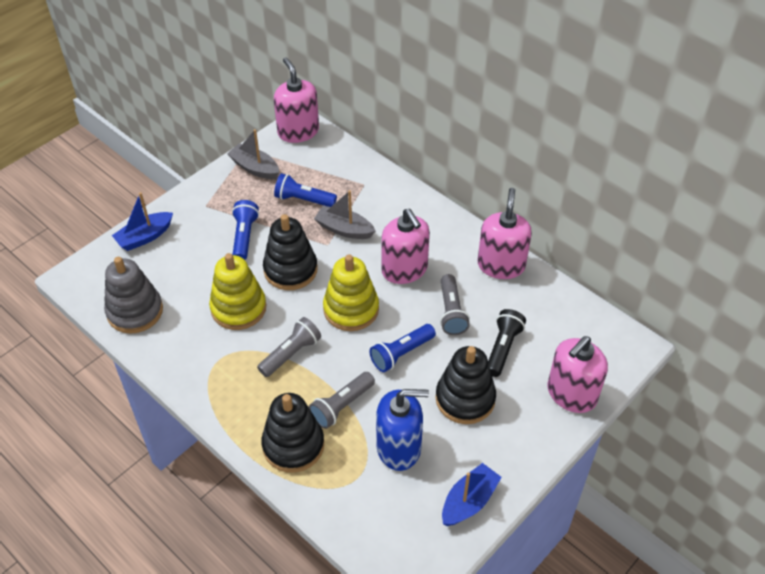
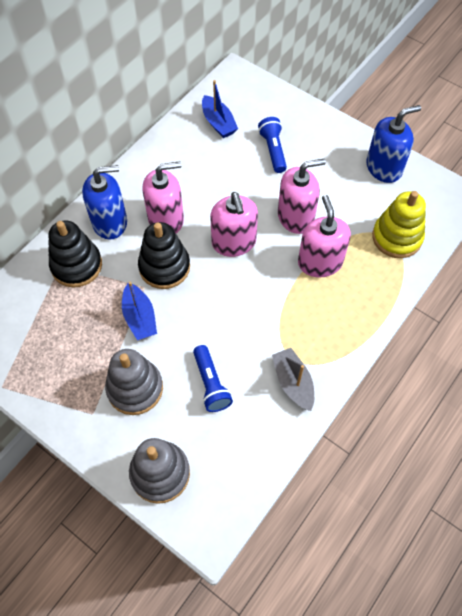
black flashlight: [488,309,526,377] = 1 -> none = 0
black stacking toy: [261,393,324,473] [263,214,317,290] [435,346,496,424] = 3 -> [48,220,102,287] [138,222,190,289] = 2
blue flashlight: [232,200,259,260] [274,173,337,207] [370,324,436,372] = 3 -> [193,345,233,412] [258,117,287,173] = 2
blue soap dispenser: [376,389,429,471] = 1 -> [82,165,127,240] [366,105,421,183] = 2
grey boat: [227,129,279,179] [314,190,375,239] = 2 -> [272,348,314,411] = 1
grey flashlight: [257,317,321,377] [309,372,375,429] [440,274,470,335] = 3 -> none = 0
grey stacking toy: [104,257,163,334] = 1 -> [105,349,163,415] [129,438,190,504] = 2
yellow stacking toy: [209,253,266,330] [323,254,379,331] = 2 -> [372,191,426,258] = 1

